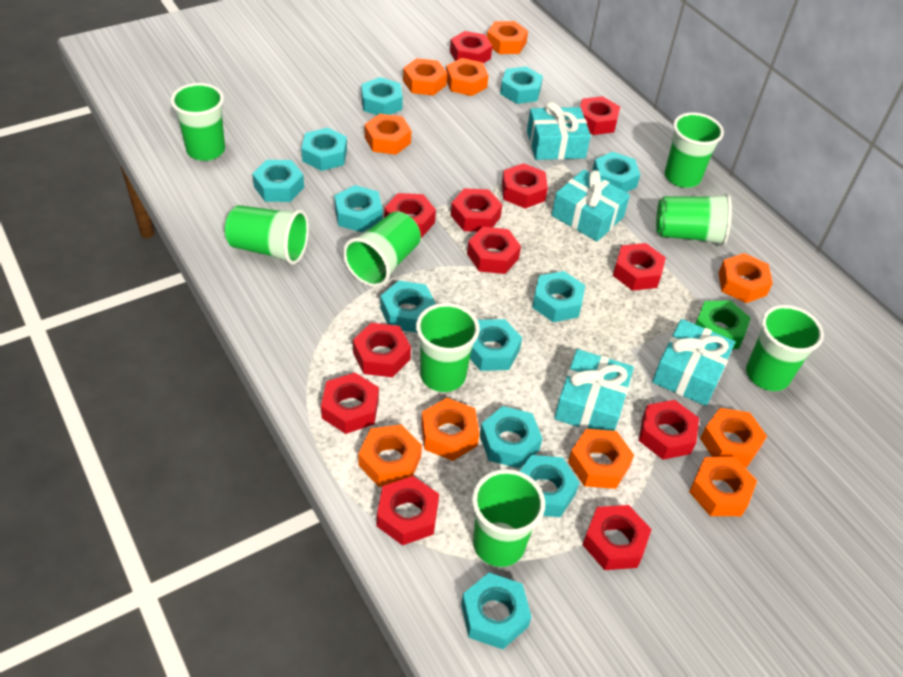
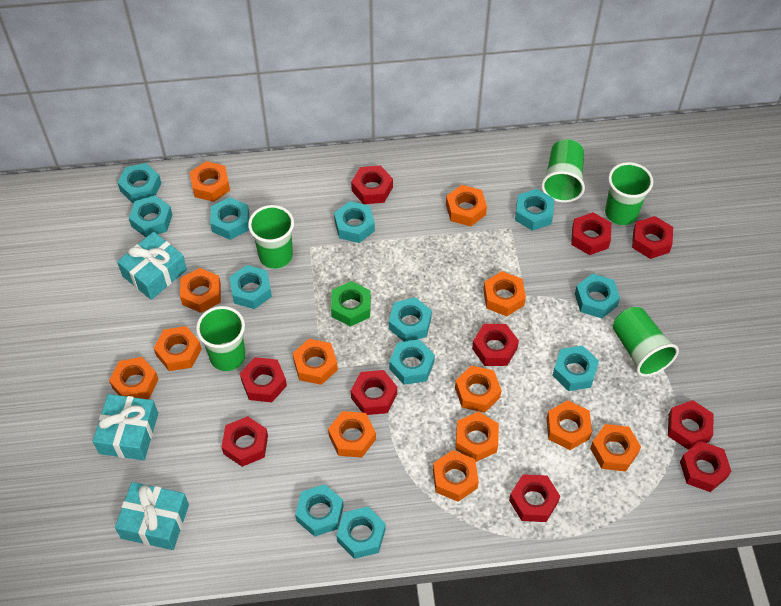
green cup: [171,83,225,161] [225,205,309,265] [343,211,421,287] [416,303,480,392] [472,469,545,567] [656,193,732,246] [664,112,724,188] [746,305,824,391] = 8 -> [196,306,246,371] [248,205,294,269] [541,139,585,203] [605,162,653,225] [613,307,679,377] = 5
orange nut: [358,424,422,487] [365,114,411,155] [403,58,447,96] [421,398,479,461] [446,58,489,96] [487,21,528,54] [568,429,634,489] [689,457,757,516] [700,408,767,468] [718,253,773,303] = 10 -> [109,357,159,399] [154,326,202,371] [180,268,221,313] [190,161,230,202] [293,339,338,385] [328,411,376,458] [433,450,479,502] [446,185,487,226] [455,366,502,413] [456,411,499,462] [483,271,526,316] [547,400,592,450] [590,424,641,472] = 13
red nut: [321,373,379,434] [353,323,411,377] [377,476,439,545] [384,193,436,237] [450,31,492,63] [451,188,503,232] [467,227,521,274] [502,163,548,209] [580,96,620,135] [582,505,652,570] [613,243,666,291] [639,400,699,460] = 12 -> [222,416,268,467] [240,357,287,402] [351,165,393,204] [351,370,397,415] [472,324,519,366] [509,474,560,522] [571,212,611,255] [632,216,673,259] [668,400,713,450] [680,441,731,492] = 10
turquoise gift: [527,102,591,160] [552,170,630,242] [554,349,634,431] [652,319,735,406] = 4 -> [93,394,158,460] [115,482,189,550] [117,232,187,300] = 3

